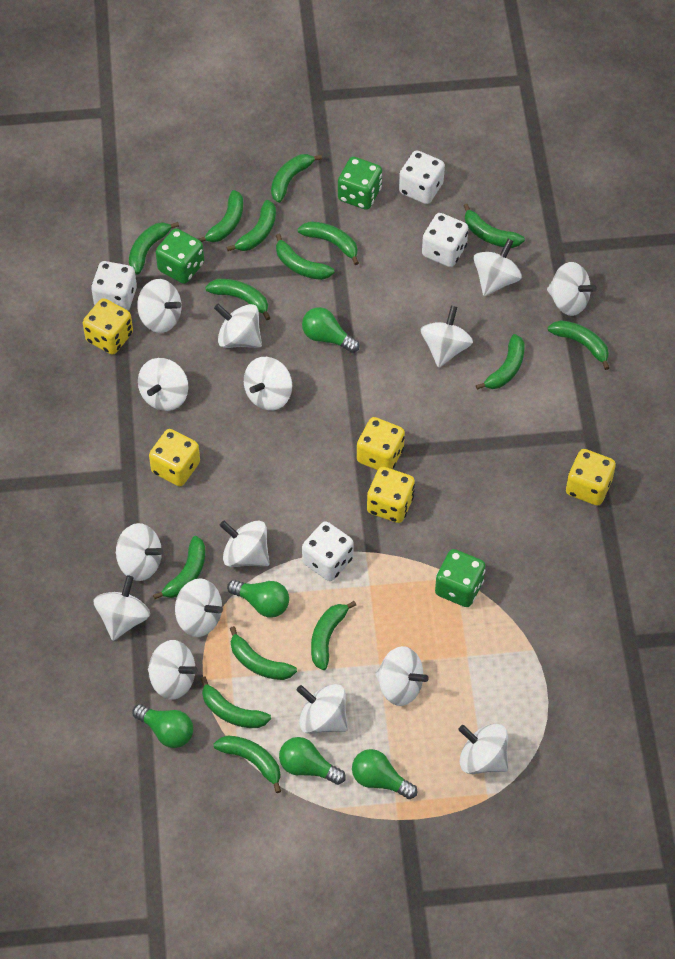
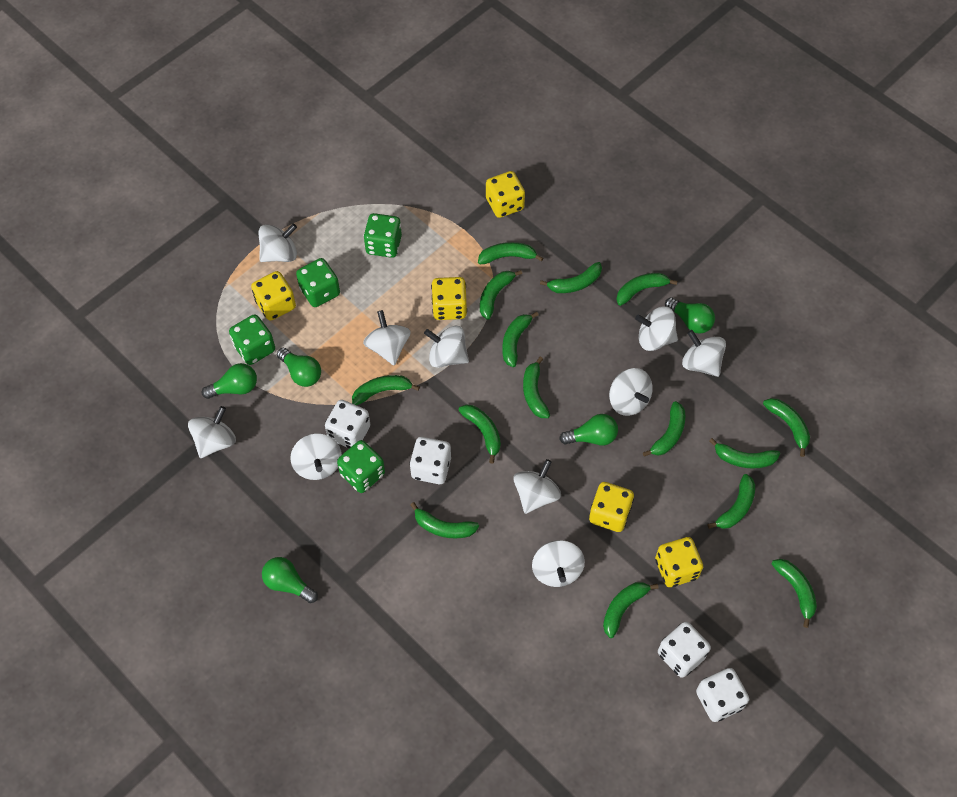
green dice: [156,228,204,284] [338,157,382,210] [435,549,486,607] = 3 -> [229,314,275,365] [296,258,340,307] [337,440,385,493] [364,213,402,258] = 4
white spinning top: [94,575,150,641] [116,523,163,581] [137,279,182,333] [138,358,189,411] [148,640,198,700] [175,578,223,637] [214,304,262,348] [219,521,269,567] [244,357,292,411] [297,684,348,734] [375,646,428,706] [420,306,473,368] [458,724,508,774] [474,239,522,296] [547,262,597,316] = 15 -> [188,406,236,458] [259,224,297,262] [290,433,342,480] [363,310,411,365] [424,325,469,368] [513,459,561,514] [532,540,585,587] [609,368,653,416] [635,306,678,351] [682,330,726,377] = 10

